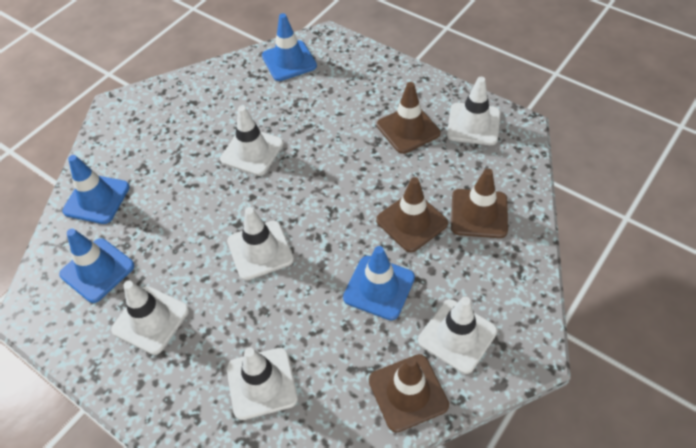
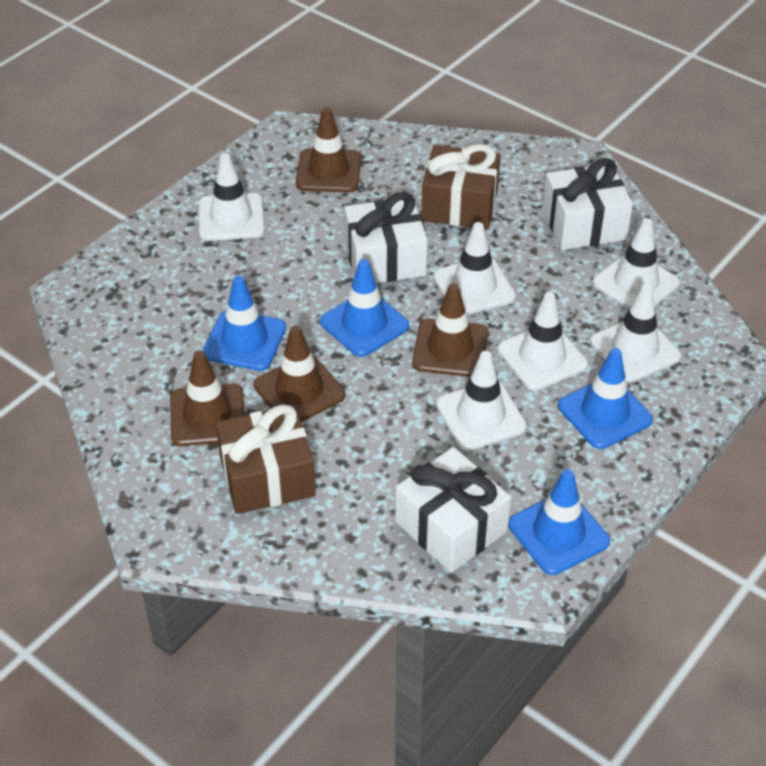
brown gift: none = 0 -> [216,404,316,514] [421,144,501,230] = 2
white gift: none = 0 -> [344,192,428,283] [395,447,511,573] [542,158,633,250] = 3

